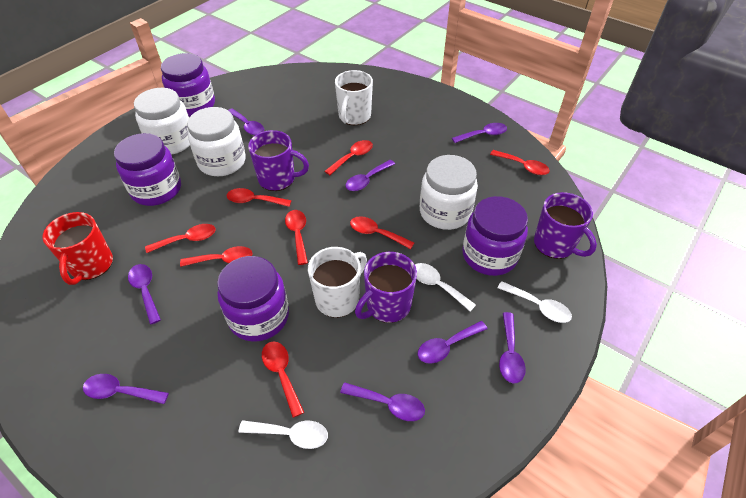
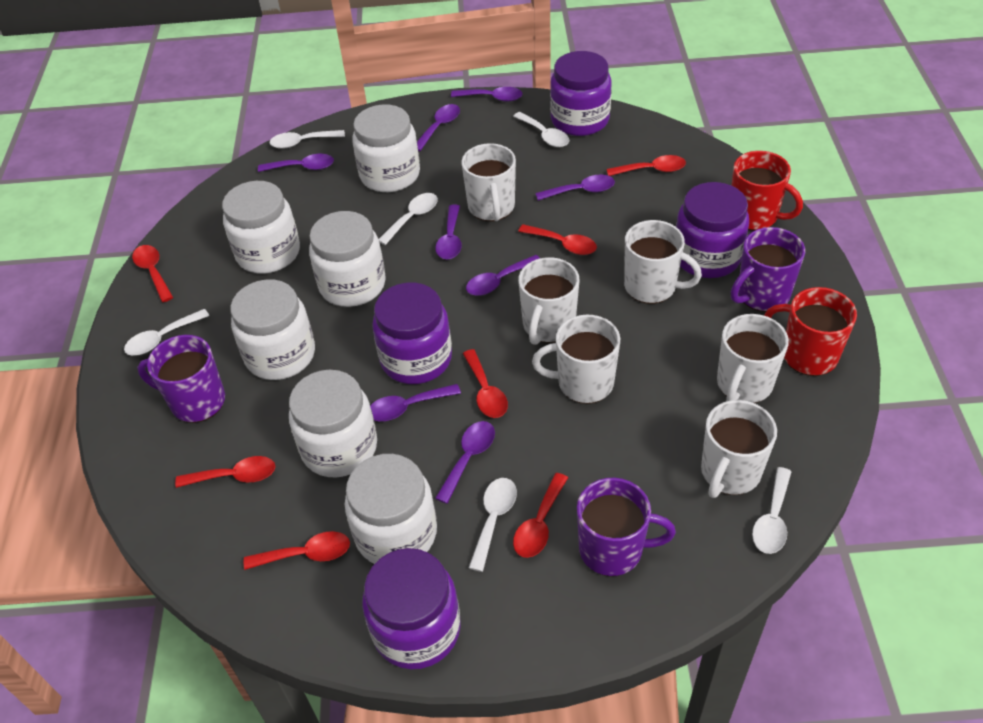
red mug: [42,212,113,285] = 1 -> [732,151,803,231] [764,287,857,376] = 2
red spoon: [145,224,215,253] [180,246,253,267] [227,188,292,207] [262,341,304,418] [285,210,308,265] [325,140,373,175] [350,216,414,249] [490,150,550,175] = 8 -> [132,245,173,302] [175,456,276,488] [244,531,350,570] [463,349,508,418] [513,473,568,558] [518,224,597,255] [607,155,686,176] = 7
white jar: [134,88,190,155] [187,107,246,176] [420,155,478,230] = 3 -> [222,181,300,273] [230,279,315,380] [289,370,377,477] [309,211,386,307] [345,454,437,564] [352,104,420,192] = 6
white mug: [308,247,367,318] [335,70,373,125] = 2 -> [462,143,516,221] [518,257,579,345] [532,315,620,404] [624,220,702,304] [701,400,777,498] [717,314,789,403] = 6
white spoon: [239,420,328,449] [415,263,476,312] [497,281,572,323] = 3 -> [124,309,209,355] [270,130,345,149] [379,193,438,245] [469,478,517,572] [513,112,569,147] [752,467,792,554] = 6

